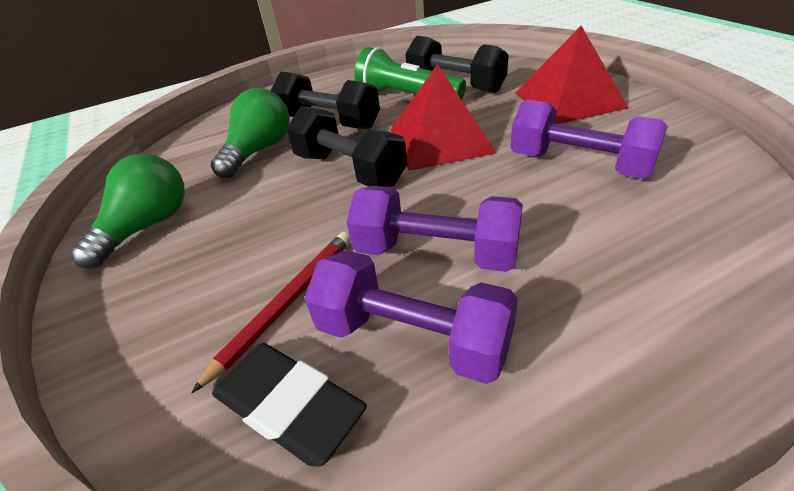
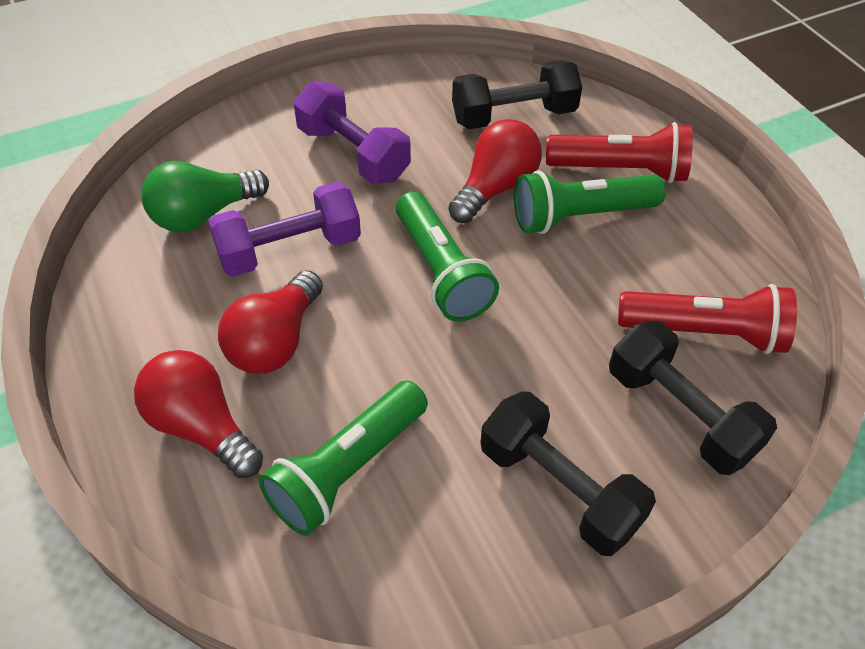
black eraser: [212,343,367,466] = 1 -> none = 0
green flashlight: [355,47,466,100] = 1 -> [259,381,428,536] [396,191,499,322] [514,170,666,234] = 3
green light bulb: [70,154,185,269] [211,88,290,178] = 2 -> [141,161,269,232] = 1
purple dumbbell: [304,250,518,384] [347,186,523,272] [510,100,668,179] = 3 -> [208,182,361,277] [294,81,411,184] = 2
red flashlight: none = 0 -> [546,122,693,183] [618,284,797,354] = 2
red light bulb: none = 0 -> [134,350,263,478] [218,270,323,374] [448,119,542,223] = 3
red pencil: [191,231,351,393] = 1 -> none = 0
red pyramid: [391,64,496,171] [515,26,628,124] = 2 -> none = 0

